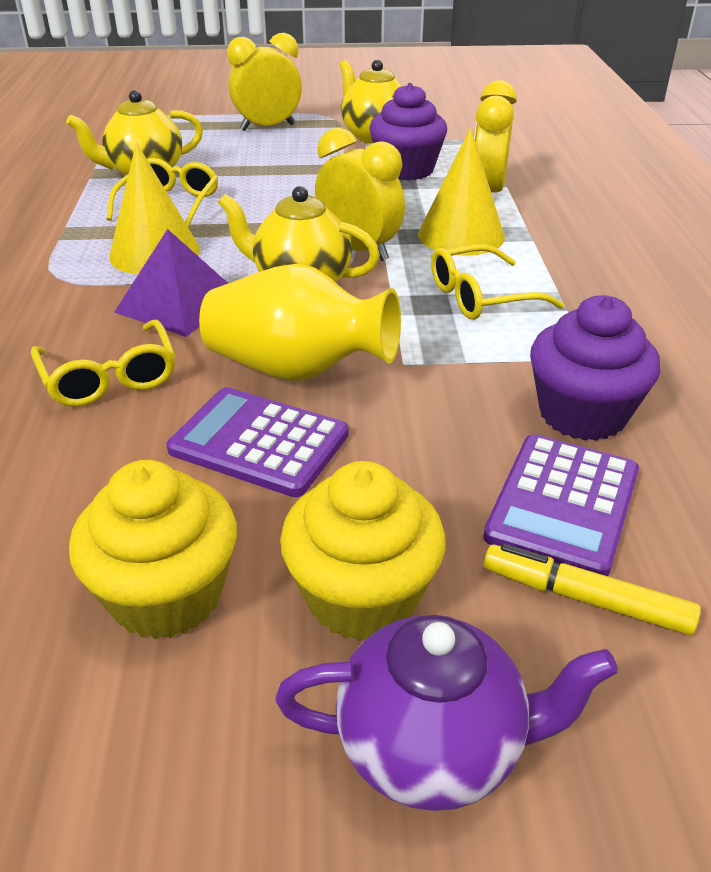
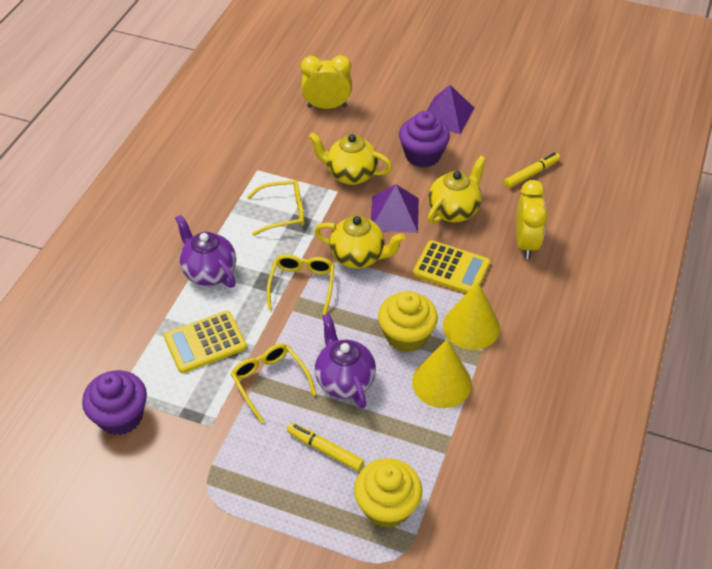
purple calculator: [167,387,349,497] [483,434,639,576] = 2 -> none = 0
purple pyramid: [114,229,228,337] = 1 -> [371,184,419,233] [427,85,474,134] = 2
purple teapot: [275,615,618,811] = 1 -> [175,215,236,288] [315,314,376,409] = 2
yellow calculator: none = 0 -> [164,311,247,373] [413,240,490,294] = 2
yellow clock: [227,33,302,131] [315,128,405,261] [474,80,517,193] = 3 -> [301,55,352,109] [516,180,548,259] = 2
yellow marker: [484,544,701,635] = 1 -> [287,423,364,471] [504,152,560,188] = 2
yellow vase: [199,264,401,381] = 1 -> none = 0

